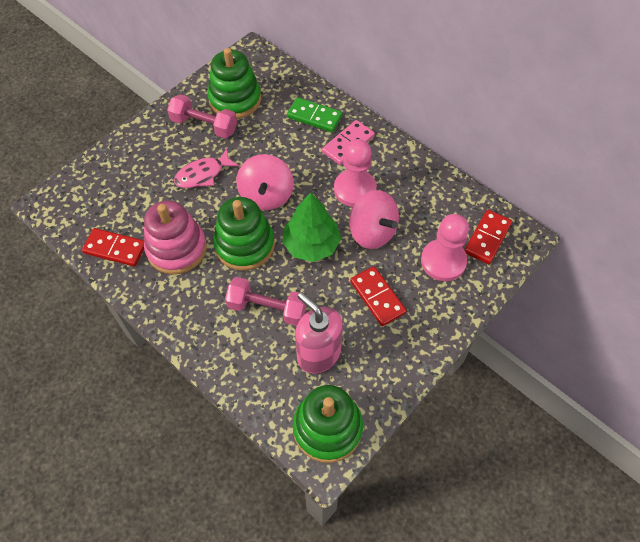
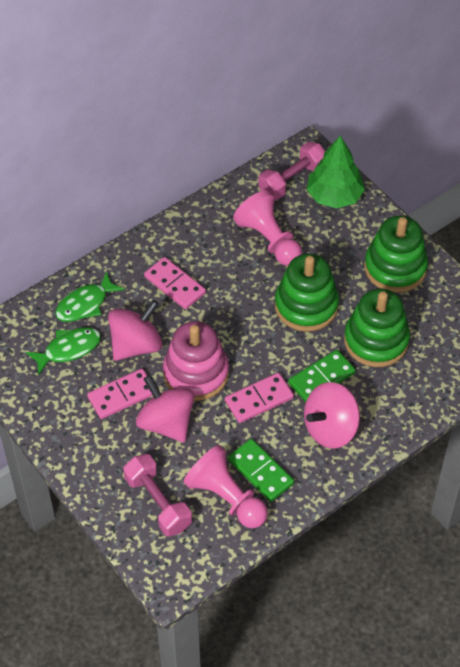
green domino: [287,97,342,132] = 1 -> [228,439,294,502] [289,350,356,402] = 2
green fish: none = 0 -> [26,327,101,375] [55,272,125,322] = 2
pink domino: [322,120,375,165] = 1 -> [87,369,153,419] [144,257,206,309] [225,373,294,423] = 3
pink fish: [174,148,239,188] = 1 -> none = 0
pink soap dispenser: [295,292,343,373] = 1 -> none = 0
pink spinning top: [236,154,294,210] [349,190,399,249] = 2 -> [108,300,163,361] [136,375,195,443] [304,382,360,448] = 3
red domino: [82,228,144,267] [350,266,407,326] [465,210,512,264] = 3 -> none = 0

